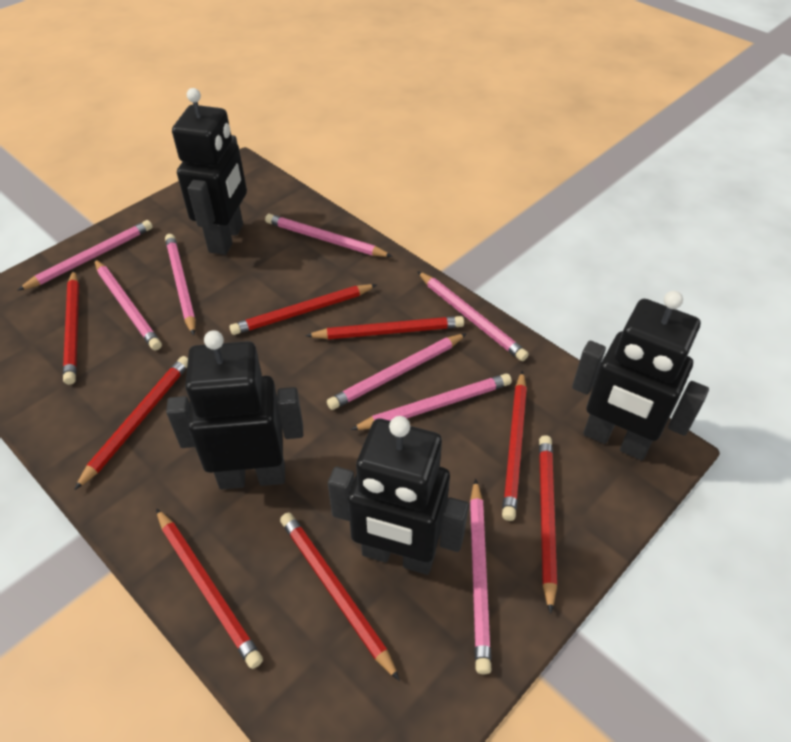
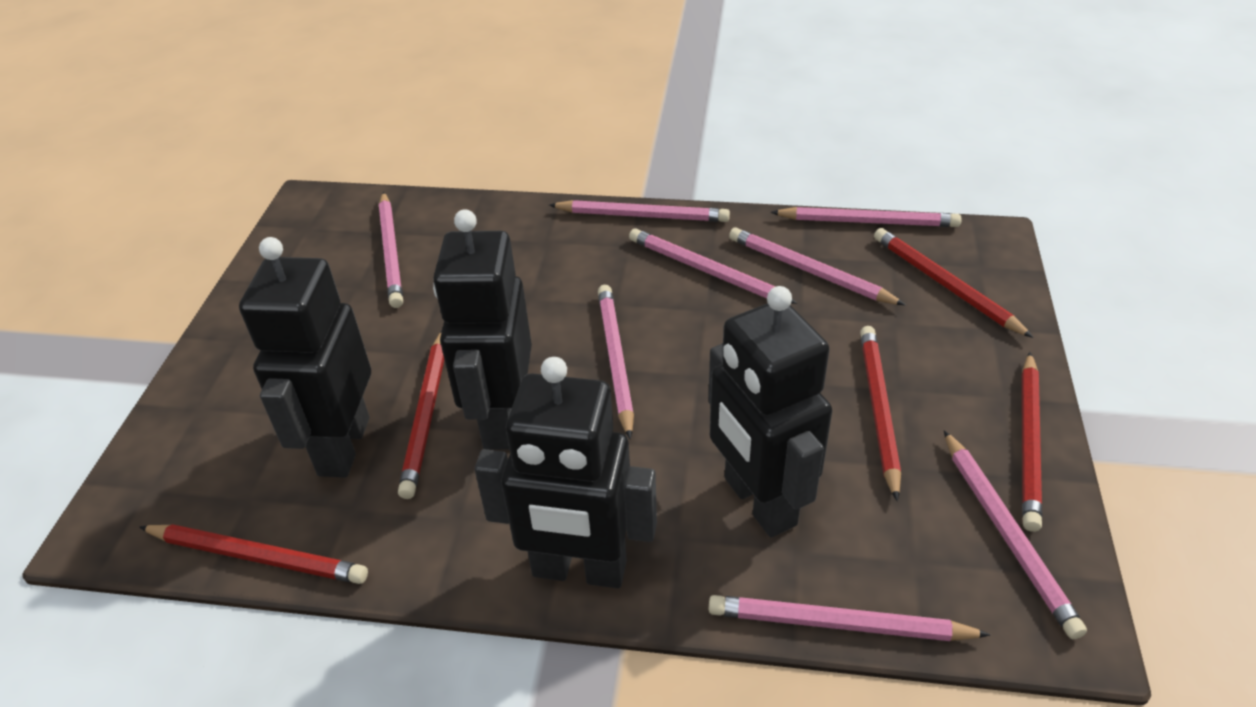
red pencil: [63,270,79,385] [74,356,188,490] [156,508,263,669] [229,284,377,335] [280,513,400,681] [305,316,464,339] [502,371,527,521] [539,435,557,614] = 8 -> [139,524,368,584] [398,331,444,499] [860,326,901,501] [874,228,1034,338] [1022,352,1042,532] = 5

